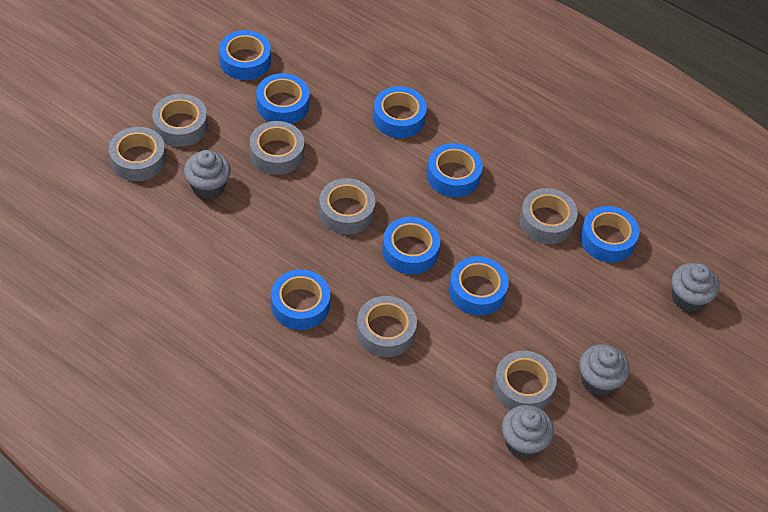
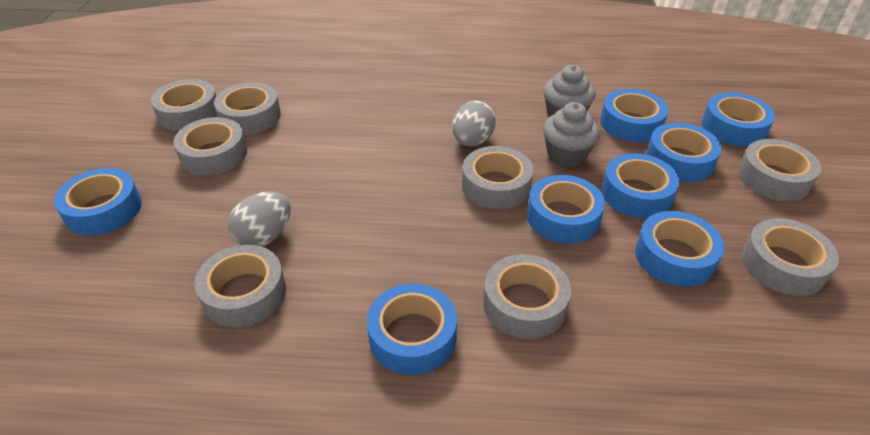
grey cupcake: [184,150,231,199] [502,405,554,458] [579,344,630,396] [671,263,719,312] = 4 -> [543,65,596,118] [543,102,600,167] = 2
grey egg: none = 0 -> [228,191,291,247] [452,101,496,146] = 2
grey tape: [109,127,166,181] [152,94,208,147] [250,121,304,175] [319,178,375,234] [356,296,417,357] [493,351,557,410] [519,188,578,244] = 7 -> [151,79,217,131] [174,117,247,176] [194,245,286,328] [214,82,281,135] [462,146,534,209] [483,254,571,339] [738,139,821,201] [742,218,839,296] = 8

